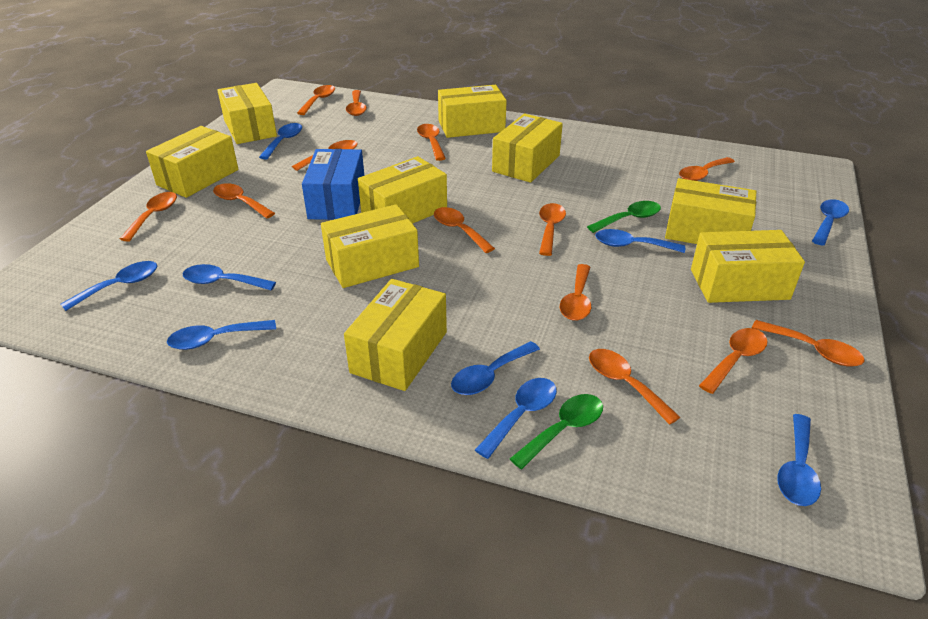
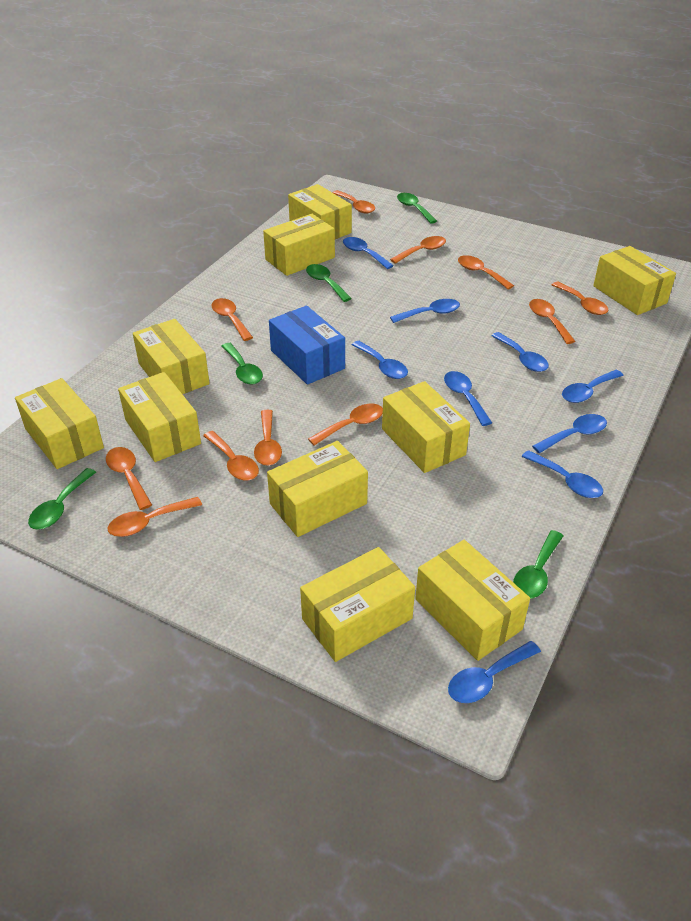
green spoon: [510,394,603,469] [587,201,661,233] = 2 -> [28,468,96,530] [221,343,263,385] [306,264,352,302] [397,193,437,224] [513,530,563,599] = 5
orange spoon: [120,192,177,242] [213,183,275,218] [292,140,358,171] [297,85,335,115] [346,90,367,116] [417,124,446,161] [434,207,495,253] [539,203,566,256] [560,264,591,321] [589,349,680,425] [679,157,735,181] [699,328,768,394] [752,320,864,366] = 13 -> [106,447,152,510] [108,497,202,537] [203,431,259,481] [212,298,253,341] [254,410,282,466] [308,404,383,446] [332,190,375,214] [390,236,446,264] [458,255,514,290] [529,299,576,344] [552,282,608,315] = 11
yellow box: [146,126,239,198] [217,83,277,144] [321,204,419,288] [344,279,447,391] [358,156,447,224] [438,85,507,138] [492,114,563,183] [665,178,756,244] [691,230,805,303] = 9 -> [15,378,104,469] [118,372,201,462] [133,319,210,394] [263,214,335,276] [267,441,368,537] [288,184,352,239] [300,547,415,662] [382,381,470,473] [415,540,530,661] [593,246,676,315] = 10

